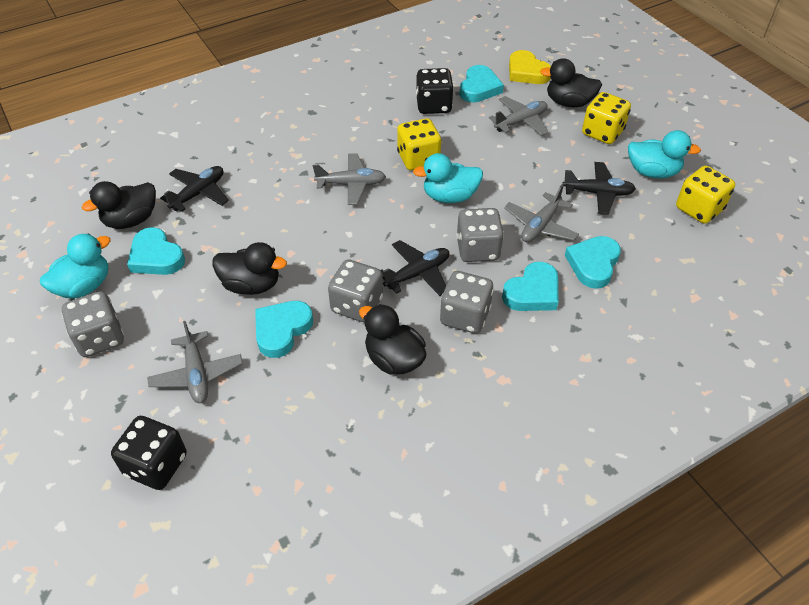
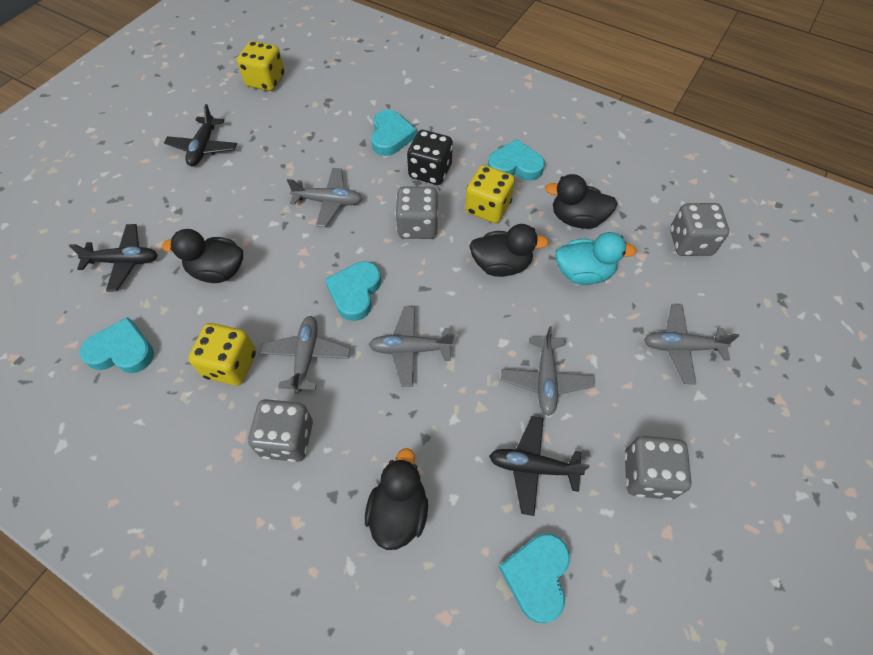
black dice: [111,416,187,490] [416,68,454,114] = 2 -> [407,130,453,185] = 1
grey plane: [147,321,243,403] [313,153,386,205] [489,96,549,136] [504,184,579,242] = 4 -> [259,316,350,394] [287,168,362,227] [368,307,454,387] [501,326,595,416] [644,304,739,385] = 5
turquoise duck: [40,234,111,299] [413,153,483,203] [628,130,701,178] = 3 -> [555,232,637,285] = 1
yellow heart: [509,50,551,84] = 1 -> none = 0

